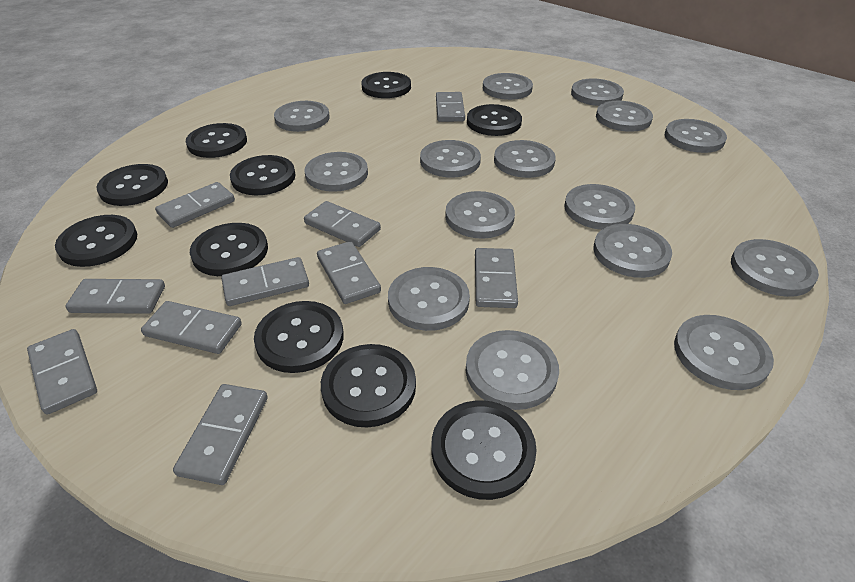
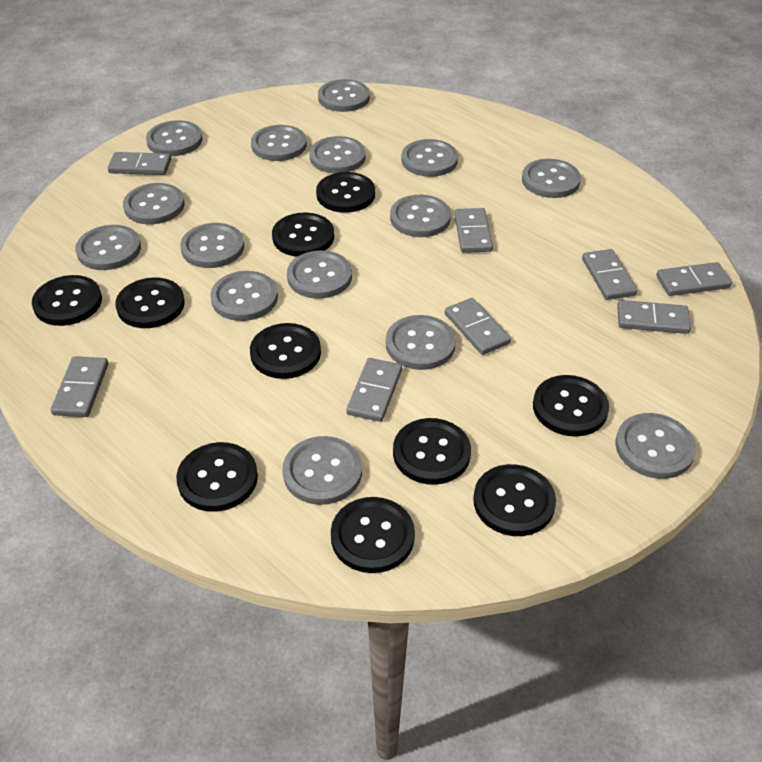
grey domino: [27,329,97,415] [65,279,165,314] [141,301,242,354] [155,182,235,228] [173,384,268,485] [221,257,309,306] [304,201,381,247] [317,241,381,304] [436,92,465,122] [475,248,518,308] = 10 -> [51,356,108,417] [108,152,171,175] [346,358,402,422] [445,298,511,355] [454,208,493,253] [582,249,637,300] [617,300,691,334] [656,262,732,296] = 8

